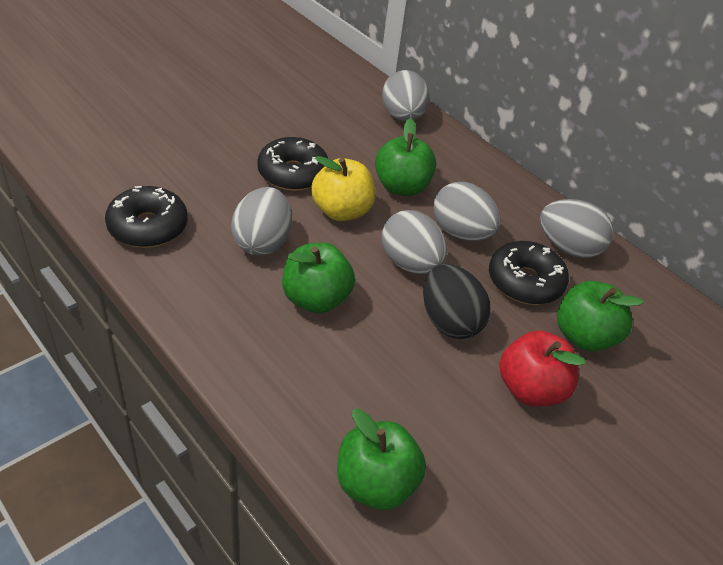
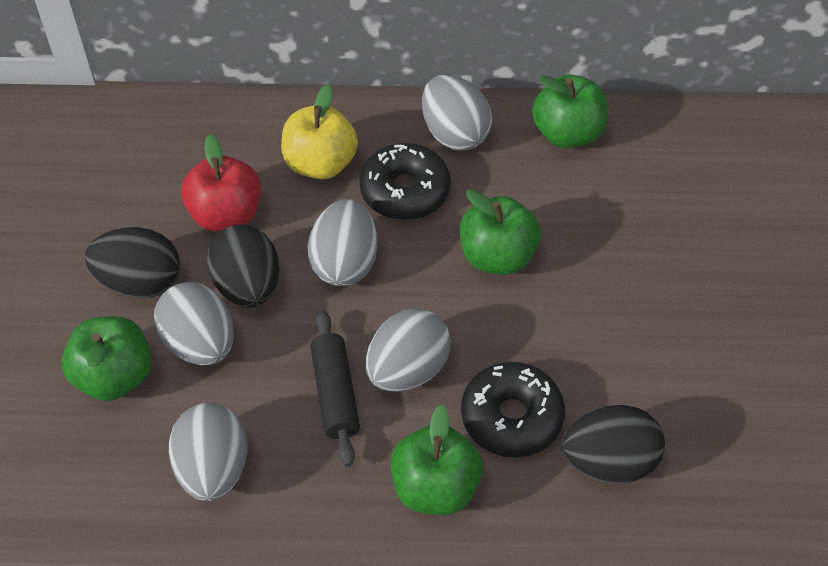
black donut: [105,186,188,248] [257,137,328,191] [489,241,569,305] = 3 -> [359,143,451,220] [461,361,565,458] = 2
black egg: [423,264,490,339] = 1 -> [85,227,180,298] [207,224,279,308] [561,405,665,483] = 3
black rolling pin: none = 0 -> [310,310,360,467] = 1

